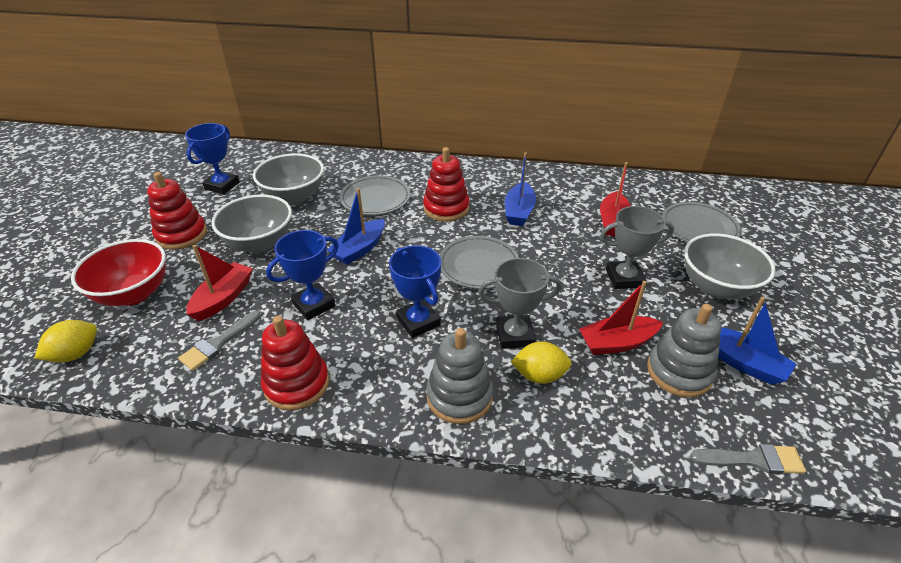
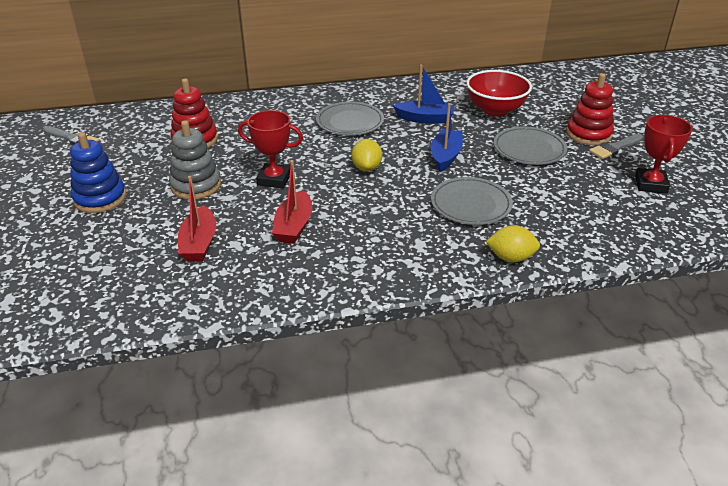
blue boat: [327,188,385,265] [505,153,536,226] [718,297,797,385] = 3 -> [393,64,454,124] [430,103,463,172] = 2
blue stacking toy: none = 0 -> [70,132,126,213] = 1
blue trophy: [185,123,240,194] [266,230,339,320] [389,246,441,338] = 3 -> none = 0
grey bowl: [211,195,292,253] [253,153,324,205] [684,234,775,299] = 3 -> none = 0
grey stacking toy: [426,328,493,424] [647,304,721,397] = 2 -> [169,120,221,200] = 1
grey trophy: [478,258,562,349] [600,206,674,289] = 2 -> none = 0
red boat: [186,245,253,321] [579,281,663,355] [600,162,631,236] = 3 -> [178,176,216,262] [272,160,312,244] = 2
red stacking toy: [147,172,207,250] [261,316,329,411] [423,147,469,221] = 3 -> [171,78,218,148] [566,73,614,145] = 2
red trophy: none = 0 -> [238,110,303,188] [635,115,693,194] = 2

